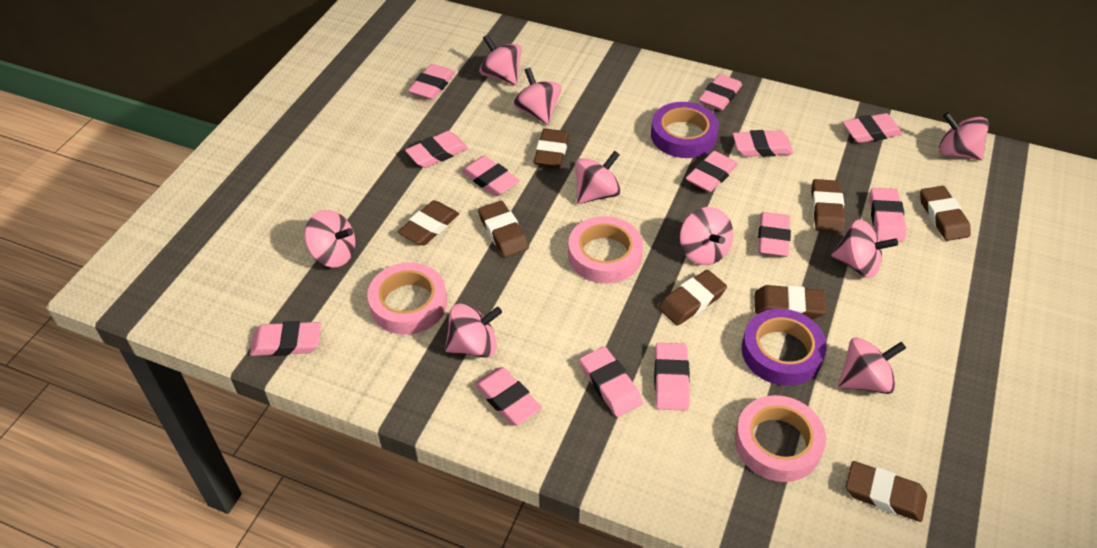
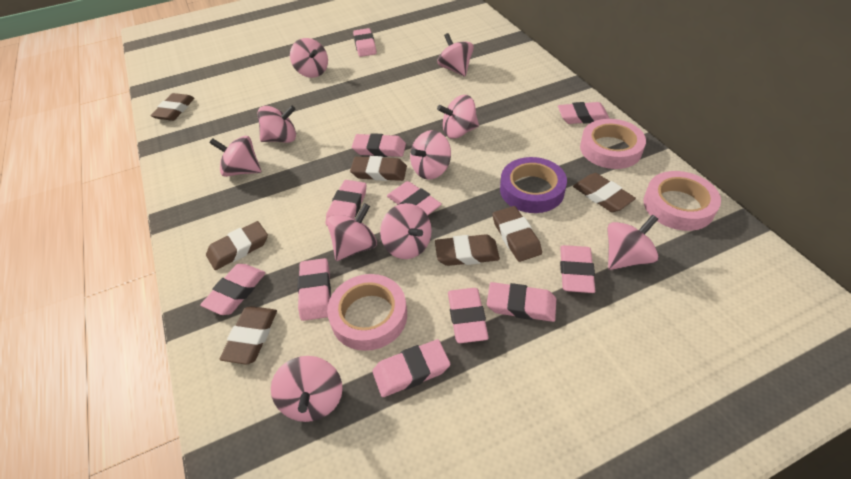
brown eraser: [398,200,459,246] [478,201,529,257] [534,128,569,167] [658,270,727,326] [755,285,826,319] [811,179,845,233] [846,461,927,522] [920,186,971,241] = 8 -> [150,93,194,121] [206,221,268,270] [220,306,277,365] [350,156,407,181] [435,234,500,266] [492,206,542,262] [573,173,636,212] = 7
pink eraser: [250,321,321,356] [405,131,468,168] [408,64,455,100] [461,156,520,196] [474,367,542,425] [580,346,643,417] [654,343,690,411] [686,151,738,192] [698,74,742,111] [733,130,793,157] [758,212,791,257] [843,113,903,143] [869,188,906,242] = 13 -> [200,264,266,315] [298,258,331,321] [326,180,366,226] [352,133,406,157] [353,28,377,57] [373,339,450,397] [387,181,442,216] [448,288,489,343] [487,282,556,322] [558,102,610,124] [560,245,595,293] = 11
pink spinning top: [304,210,355,267] [445,303,502,358] [479,35,522,85] [514,68,561,125] [575,151,621,204] [680,207,734,265] [831,220,898,278] [839,338,906,394] [939,112,989,161] = 9 -> [210,136,261,177] [257,105,296,143] [271,356,343,422] [290,38,328,78] [327,203,377,261] [380,203,432,259] [410,130,451,180] [437,33,474,76] [437,95,479,139] [608,215,659,270] = 10
purple tape: [651,102,719,158] [742,309,827,386] = 2 -> [500,157,567,213] = 1

